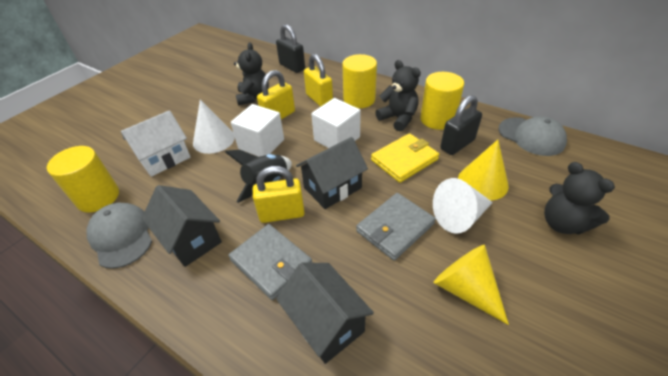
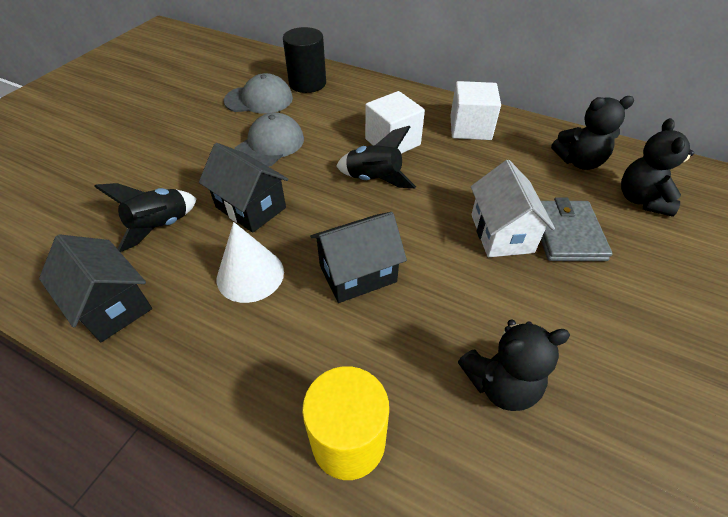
black cylinder: none = 0 -> [283,27,326,93] = 1
black padlock: [276,24,305,73] [440,95,482,155] = 2 -> none = 0
black rocket: [225,150,292,203] = 1 -> [94,183,197,252] [336,126,416,188] = 2
grey wallet: [228,224,312,300] [356,193,436,261] = 2 -> [541,197,613,261] = 1
white cone: [193,100,235,154] [433,178,493,234] = 2 -> [217,222,284,303] = 1
yellow cone: [433,245,509,325] [458,140,509,200] = 2 -> none = 0
yellow cylinder: [47,146,119,212] [342,54,377,108] [420,72,464,130] = 3 -> [302,366,389,480] = 1
yellow padlock: [253,166,305,223] [257,70,295,119] [304,54,333,107] = 3 -> none = 0
yellow wallet: [371,133,439,183] = 1 -> none = 0

